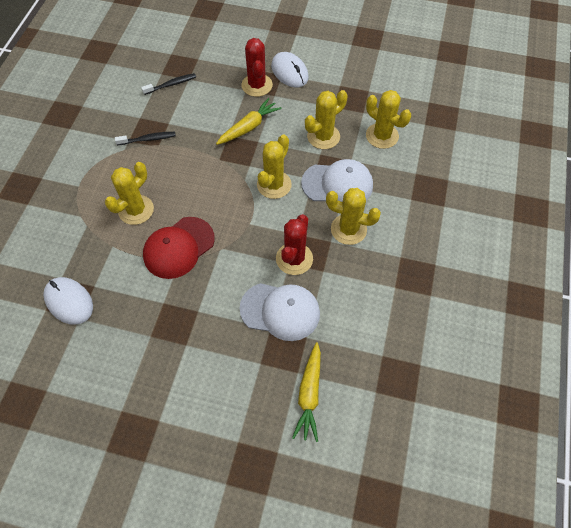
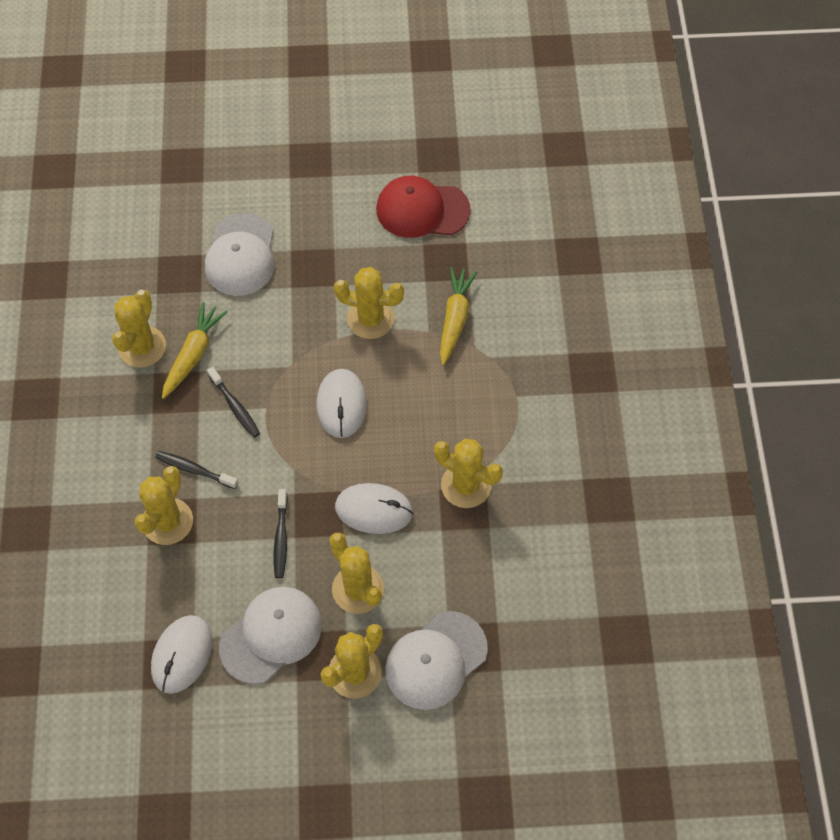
black toothbrush: [115,132,176,145] [141,73,196,95] = 2 -> [155,451,238,489] [207,367,260,438] [274,489,288,578] = 3
red cactus: [241,38,273,97] [276,214,313,275] = 2 -> none = 0
white cap: [240,283,320,341] [301,159,373,202] = 2 -> [205,213,274,296] [219,587,322,684] [385,611,488,710] = 3
white mouse: [43,277,93,325] [271,52,309,87] = 2 -> [151,615,212,694] [316,369,367,438] [335,483,413,534] = 3
yellow cactus: [105,162,154,225] [257,135,292,199] [305,90,348,149] [326,188,381,245] [366,90,411,149] = 5 -> [112,290,166,368] [135,466,193,545] [321,624,383,699] [329,533,384,614] [334,267,404,339] [434,439,503,508] = 6

